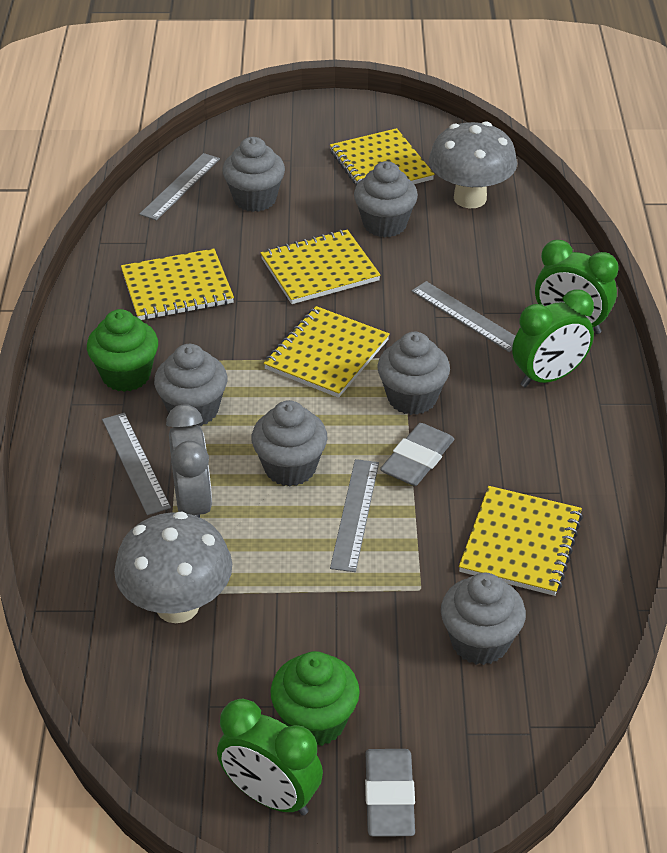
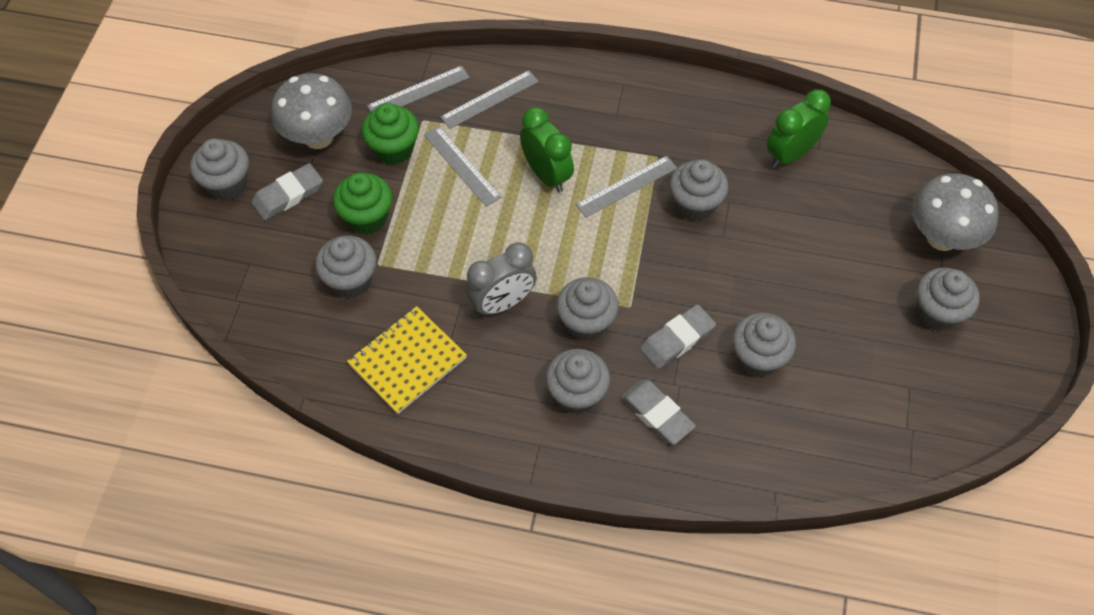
green clock: [217,698,323,816] [512,290,594,387] [535,240,619,334] = 3 -> [520,107,574,192] [767,89,831,168] = 2
grey cupcake: [154,344,227,426] [222,137,285,212] [251,400,327,486] [354,161,418,238] [378,332,450,415] [441,572,526,665] = 6 -> [190,139,249,200] [315,235,377,298] [546,349,610,414] [556,277,619,341] [670,159,728,221] [732,313,796,377] [917,267,980,331] = 7
grey eraser: [365,749,415,837] [380,423,454,486] = 2 -> [252,163,323,220] [620,379,696,445] [640,304,716,369] = 3
yellow notebook: [121,249,234,320] [261,230,381,304] [264,306,390,398] [330,128,435,185] [459,486,583,596] = 5 -> [347,306,467,414] = 1

